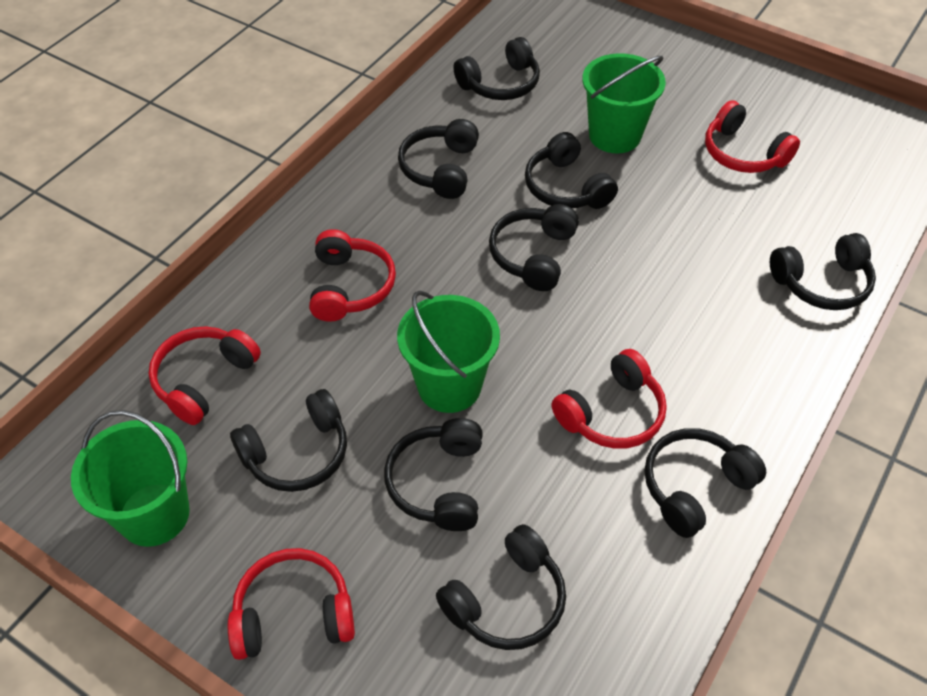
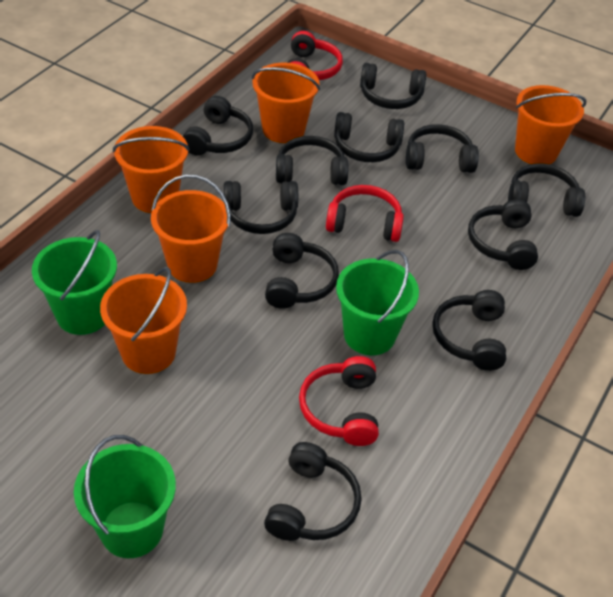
black headphones: [230,389,347,492] [384,418,483,531] [398,119,479,199] [436,524,566,650] [453,37,540,100] [489,204,579,291] [525,132,618,209] [645,428,766,538] [770,233,876,310] = 9 -> [183,96,253,156] [224,181,298,234] [264,442,362,541] [265,233,339,309] [276,136,348,185] [334,112,404,162] [360,63,426,109] [406,124,479,173] [432,290,506,371] [468,199,538,270] [508,163,585,217] = 11
orange bucket: none = 0 -> [100,267,187,374] [113,126,190,213] [151,174,230,283] [252,63,320,143] [515,85,586,164] = 5
red headphones: [149,326,261,425] [228,548,355,660] [309,229,396,322] [551,349,667,449] [705,100,800,173] = 5 -> [287,31,343,80] [299,356,379,446] [326,185,404,242] = 3

